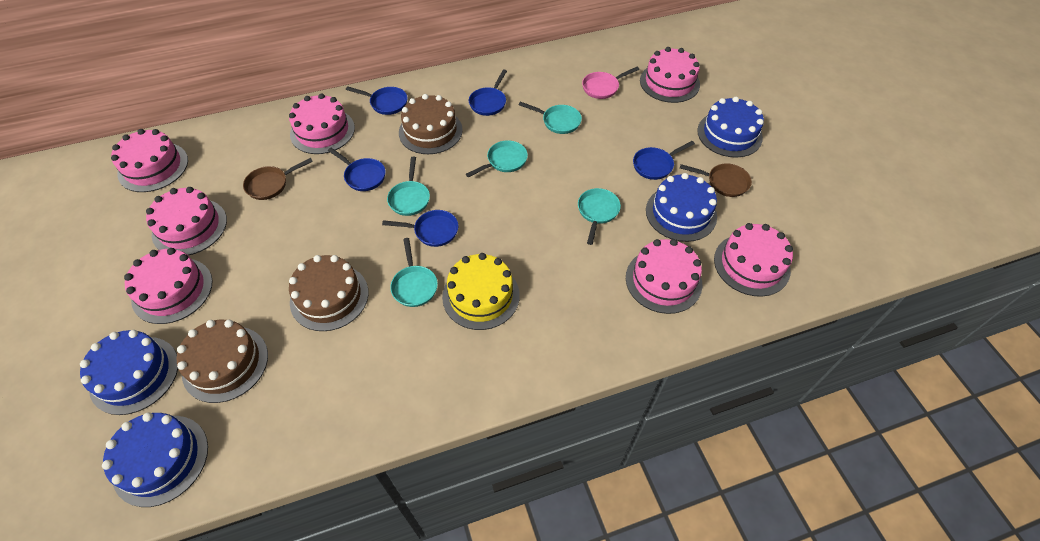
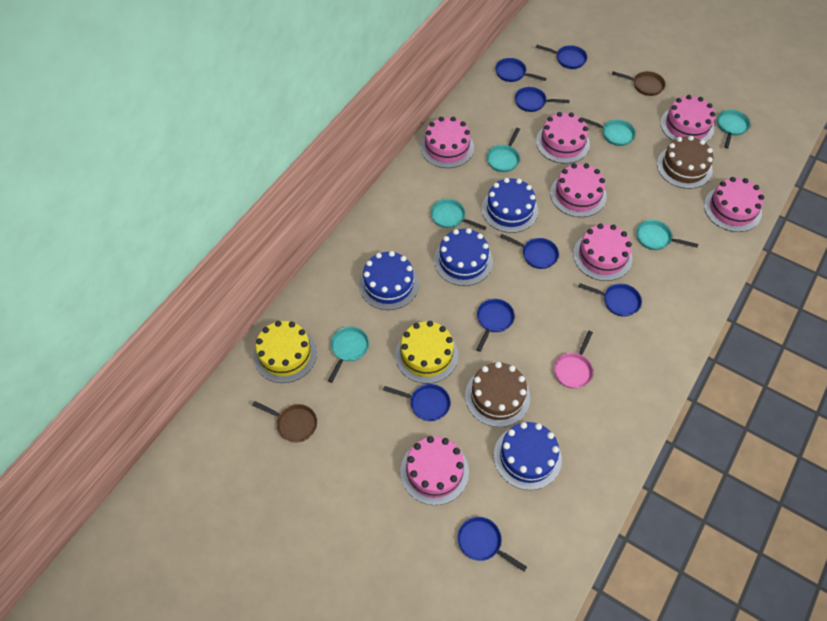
blue pan: [328,148,386,191] [346,86,408,115] [382,210,458,247] [469,69,507,116] [633,141,695,180] = 5 -> [383,384,450,421] [458,517,527,572] [476,299,515,352] [495,58,547,82] [500,234,559,269] [515,87,570,112] [536,45,587,69] [579,283,642,317] = 8
brown cake: [176,320,268,403] [289,255,368,331] [399,94,463,154] = 3 -> [465,362,530,427] [657,136,713,189] = 2
turquoise pan: [387,157,430,216] [390,238,438,307] [466,140,528,178] [519,102,582,134] [578,188,621,245] = 5 -> [328,327,369,383] [430,199,487,230] [487,128,520,172] [583,118,636,146] [636,220,698,250] [717,110,750,149] = 6
yellow cake: [442,253,520,330] = 1 -> [253,321,317,383] [395,321,458,384] = 2

